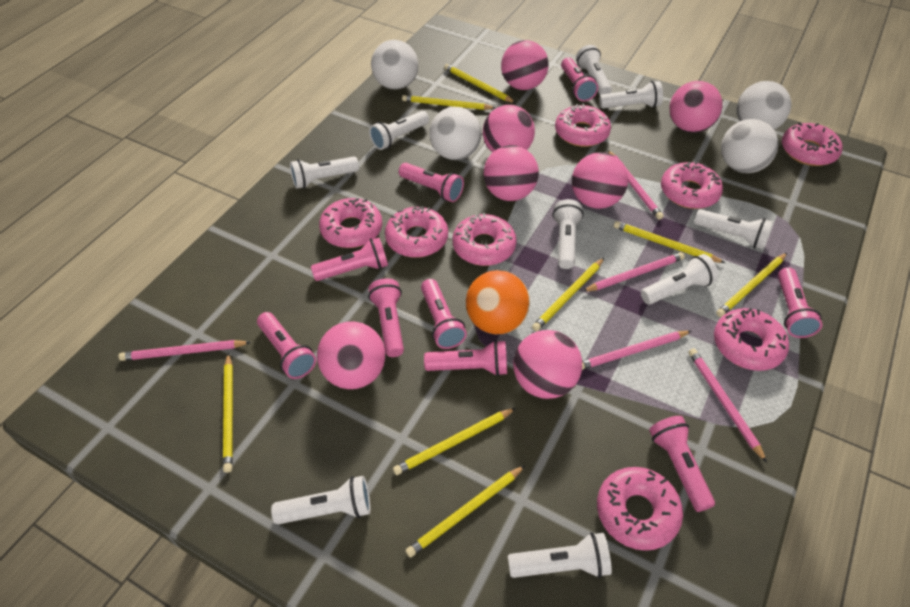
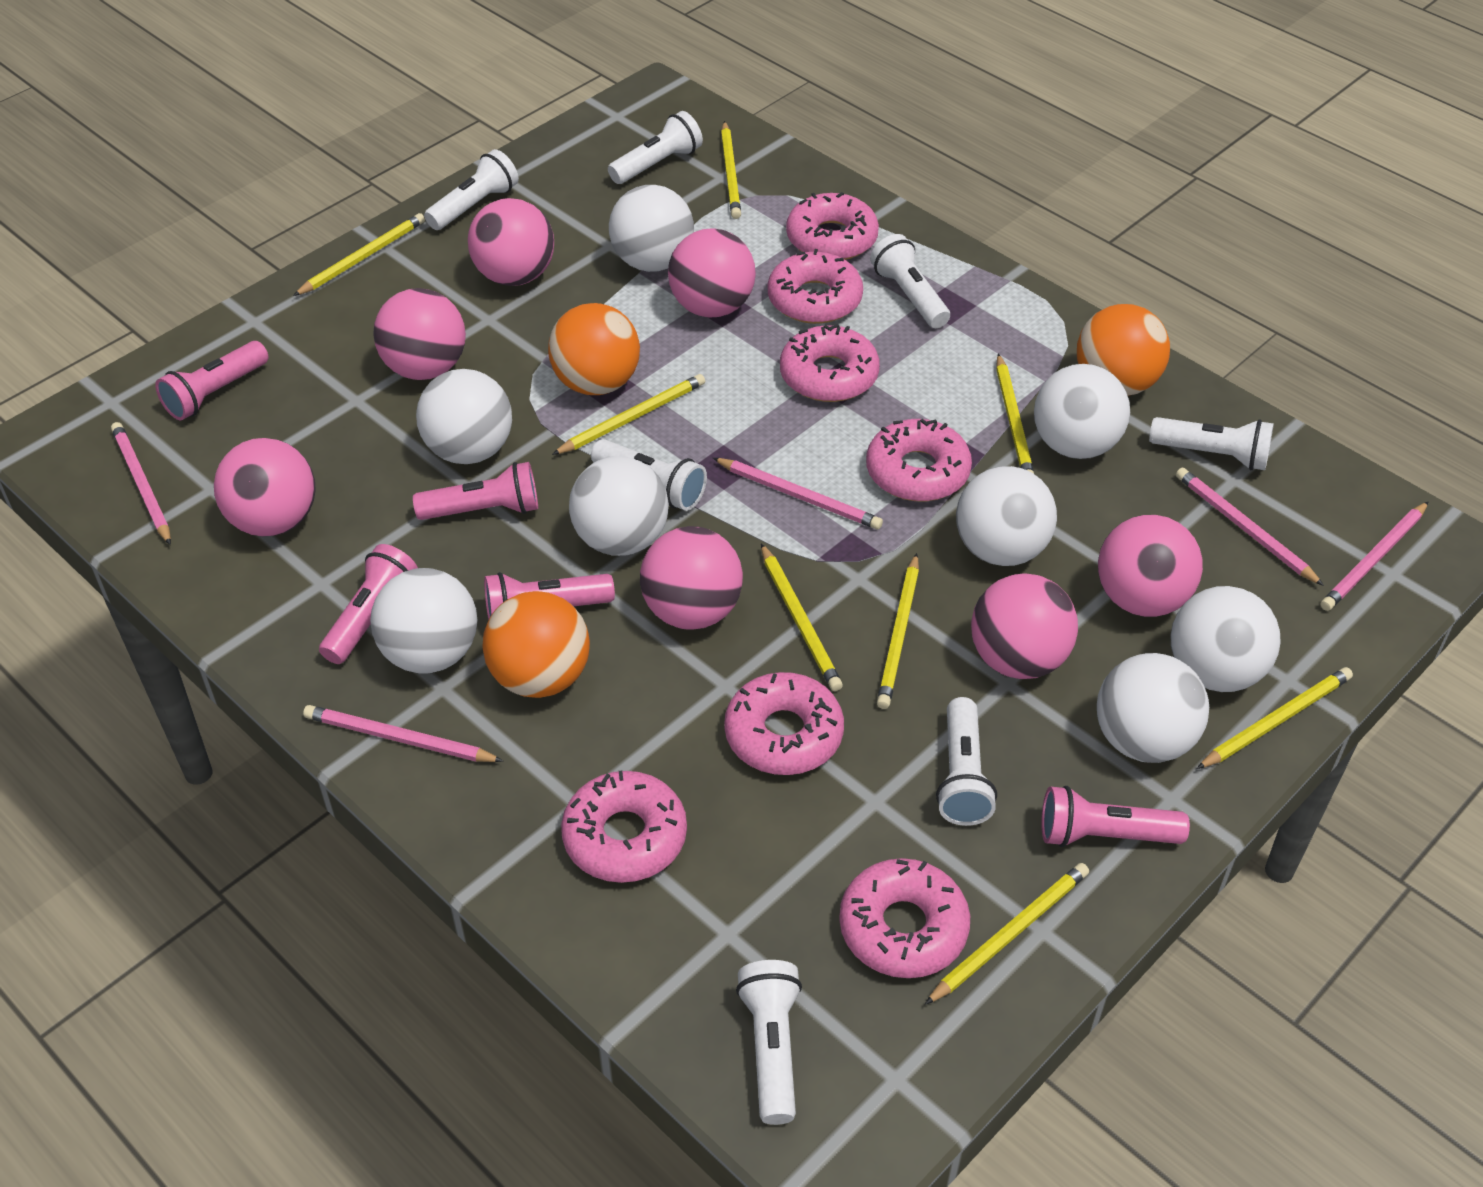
orange ball: [466,270,530,335] = 1 -> [482,591,590,698] [548,303,640,395] [1077,304,1170,396] = 3
pink donut: [319,198,382,248] [385,206,448,258] [453,213,516,266] [555,104,611,147] [597,467,683,551] [661,161,723,209] [714,308,789,371] [782,122,843,166] = 8 -> [561,770,687,883] [724,672,844,775] [768,249,863,324] [780,324,880,402] [786,192,879,260] [839,858,970,978] [866,419,972,501] = 7
pink flashlight: [257,312,316,379] [311,238,388,281] [368,278,404,357] [399,163,464,202] [421,279,467,349] [424,340,507,376] [561,58,598,102] [649,416,715,512] [778,267,822,338] = 9 -> [155,341,269,420] [319,544,418,664] [413,462,538,520] [484,572,615,620] [1041,786,1190,847] = 5
white ball: [371,40,418,90] [429,107,481,160] [721,119,778,173] [736,81,791,130] = 4 -> [370,568,478,674] [416,369,512,464] [569,456,669,556] [609,185,694,272] [956,466,1057,566] [1034,364,1130,459] [1097,653,1209,763] [1170,586,1281,692] = 8
white flashlight: [271,476,371,525] [290,157,359,189] [369,111,429,150] [508,532,612,578] [553,199,583,269] [576,45,612,95] [599,81,663,108] [641,254,718,304] [694,209,773,249] = 9 -> [424,149,519,230] [591,439,707,511] [608,111,703,184] [736,960,802,1125] [870,234,950,328] [936,697,997,826] [1149,417,1274,470] = 7

